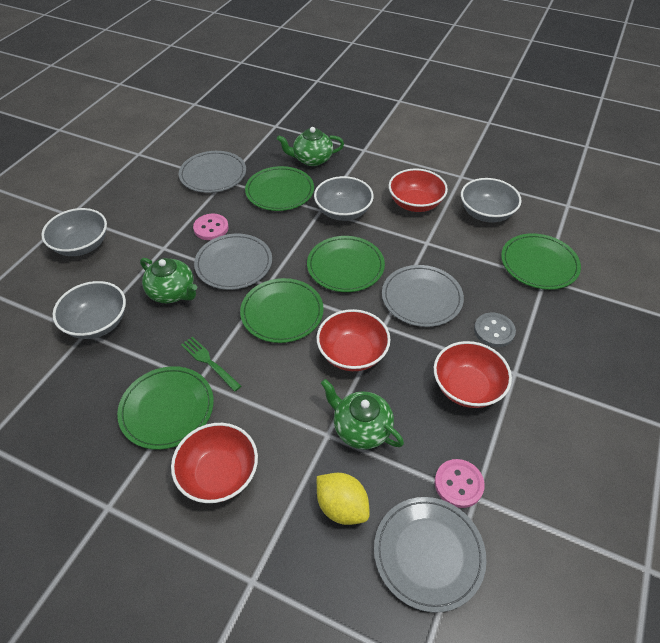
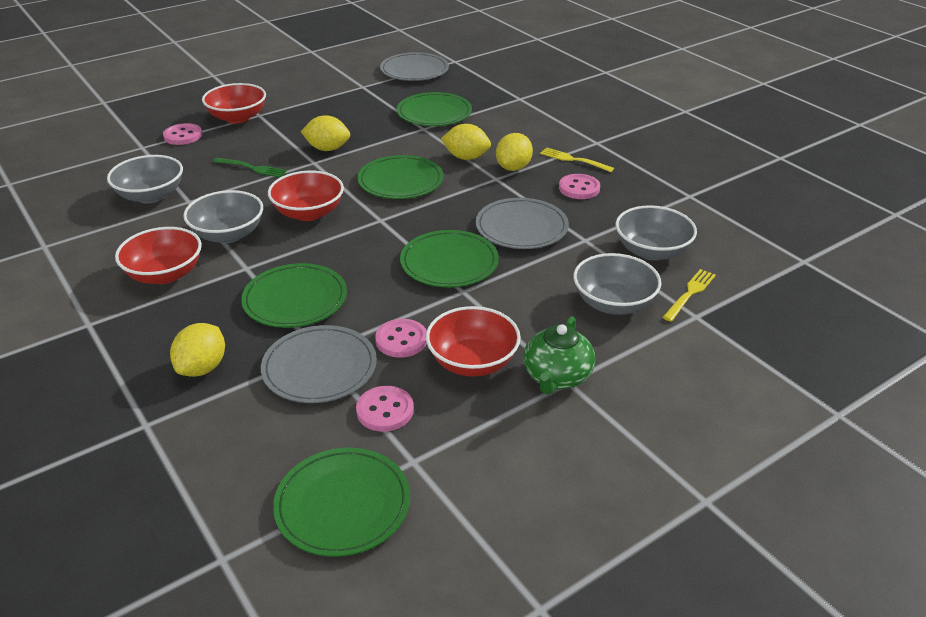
green teapot: [140,258,197,303] [277,127,344,166] [321,379,404,450] = 3 -> [523,316,595,395] = 1
grey button: [474,312,516,347] = 1 -> none = 0
grey plate: [179,151,246,193] [194,234,272,290] [374,497,487,613] [382,265,464,327] = 4 -> [261,325,377,403] [380,52,449,81] [475,198,569,249] = 3
pink button: [193,214,229,240] [435,459,485,508] = 2 -> [163,123,202,145] [356,386,414,432] [375,319,427,358] [559,174,600,199] = 4
yellow fork: none = 0 -> [540,147,614,172] [663,269,716,322] = 2
yellow lemon: [317,473,370,525] = 1 -> [170,323,225,377] [301,115,350,151] [441,124,491,160] [496,133,533,171] = 4

